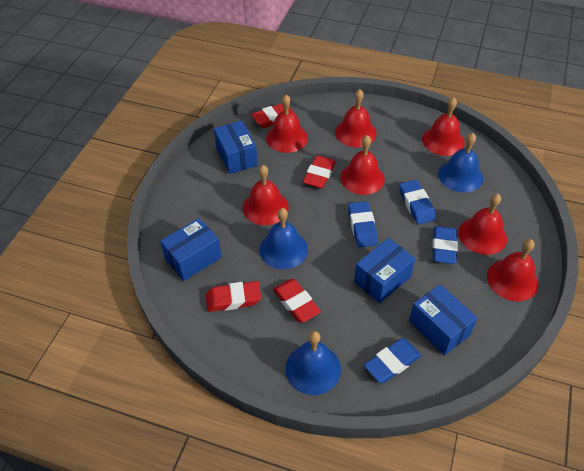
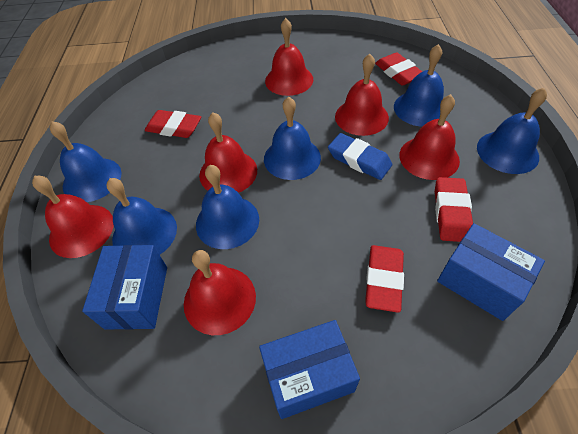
blue bell: [259,208,308,269] [285,331,341,395] [438,133,483,192] = 3 -> [50,121,122,202] [107,178,177,255] [196,165,259,249] [264,96,321,180] [394,44,444,127] [477,88,547,174] = 6
blue box: [160,218,222,281] [214,120,258,174] [354,238,415,303] [409,284,477,356] = 4 -> [82,245,167,330] [259,320,360,419] [437,223,545,321] = 3
blue eraser: [348,201,378,248] [364,338,421,383] [399,180,436,224] [432,226,458,264] = 4 -> [328,133,392,180] = 1
red bell: [243,165,289,225] [266,95,308,153] [335,89,377,147] [340,135,385,195] [422,97,465,156] [458,193,507,255] [487,239,538,302] = 7 -> [32,176,114,258] [184,250,256,335] [199,112,257,193] [265,18,313,96] [335,54,389,136] [399,94,460,180] = 6

